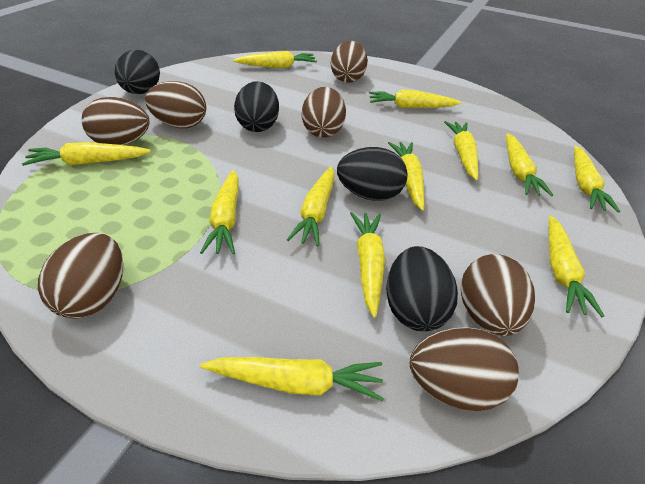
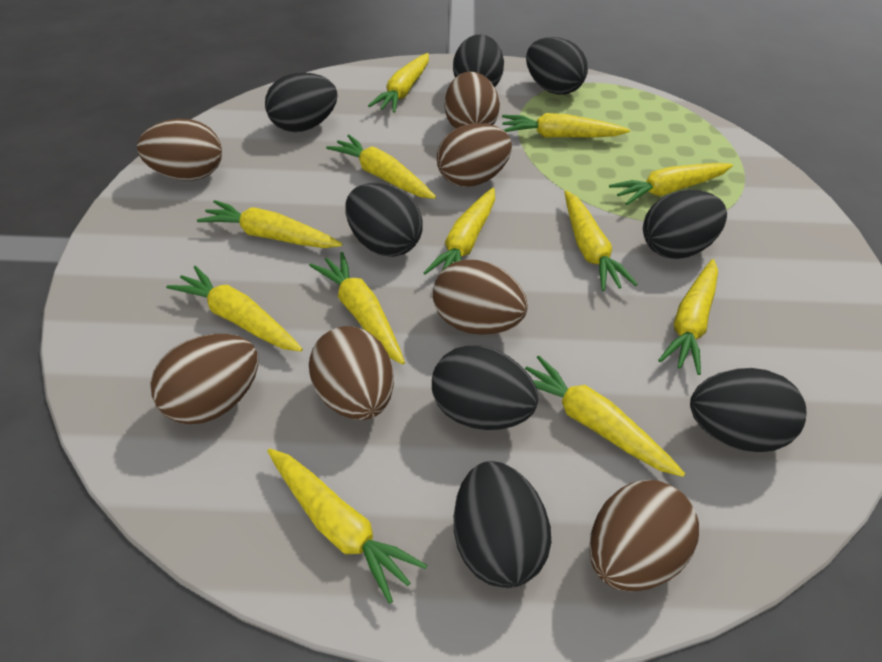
black egg: [115,50,160,94] [234,81,279,132] [337,147,408,201] [386,246,458,331] = 4 -> [265,72,338,132] [345,183,423,257] [432,345,538,430] [453,34,504,87] [454,461,551,588] [526,37,588,95] [643,190,727,259] [690,368,806,452] = 8

